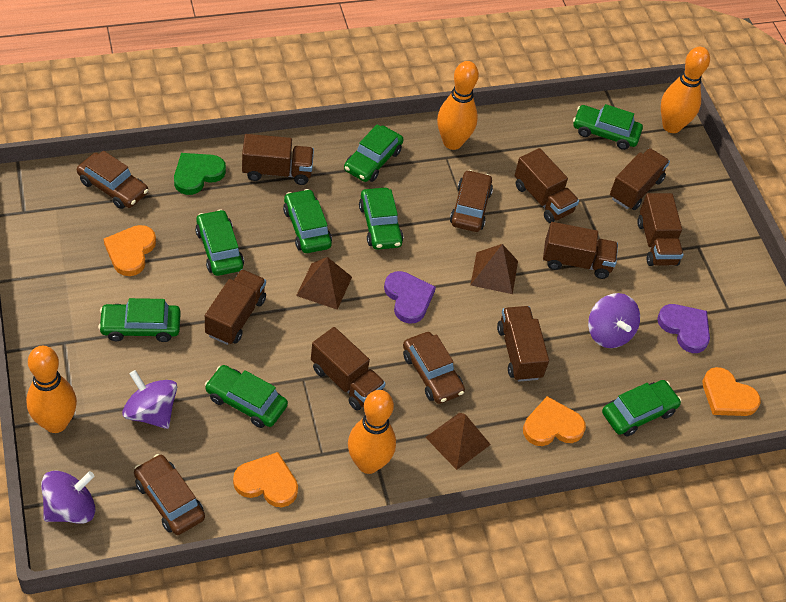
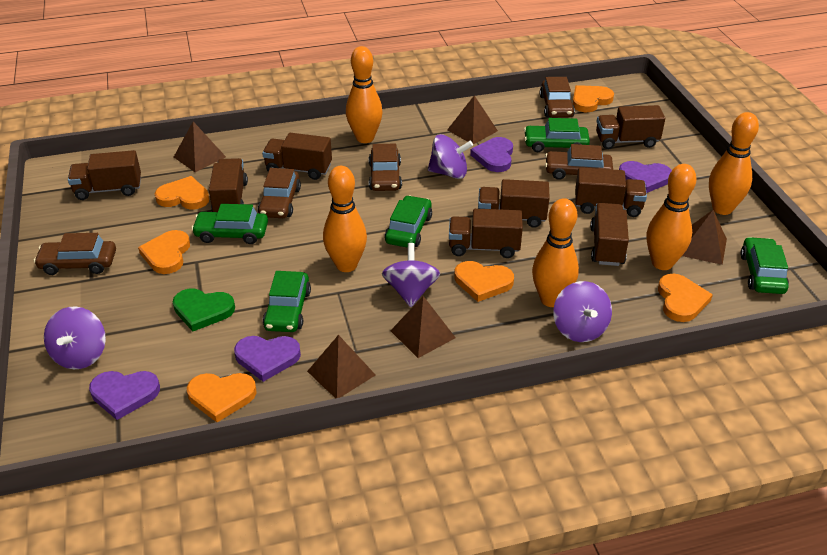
brown car: [77,151,148,209] [134,454,205,535] [403,332,465,404] [450,170,493,232] = 4 -> [34,233,116,275] [258,168,301,218] [369,144,402,191] [540,77,575,118] [545,144,613,180] = 5
brown pyramid: [296,257,352,310] [425,413,491,470] [470,244,518,294] = 3 -> [174,122,226,172] [307,335,375,398] [390,296,456,358] [447,96,498,144] [682,210,727,265] = 5
green car: [98,298,181,342] [195,209,244,276] [205,365,288,428] [283,189,332,253] [344,124,403,182] [359,188,403,250] [573,104,643,150] [602,380,681,437] = 8 -> [191,204,268,244] [263,271,311,332] [385,195,432,248] [524,118,590,152] [740,237,789,294] = 5
orange bowling pin: [26,346,77,433] [348,390,396,474] [437,61,479,150] [661,47,710,133] = 4 -> [323,166,367,272] [346,46,383,143] [532,198,579,307] [647,164,697,270] [709,112,759,215] = 5
orange heart: [104,225,156,276] [233,452,298,507] [523,396,586,446] [703,367,761,416] = 4 -> [138,230,190,274] [155,176,209,210] [187,373,257,422] [454,261,514,302] [572,85,614,112] [658,274,713,322] = 6
purple heart: [384,271,436,324] [657,304,710,353] = 2 -> [89,371,160,420] [234,336,301,382] [470,137,513,172] [619,161,672,193] = 4
purple spinning top: [41,471,96,524] [122,370,177,429] [588,293,640,348] = 3 -> [44,306,106,369] [382,243,440,307] [428,134,473,179] [553,281,612,342] = 4

